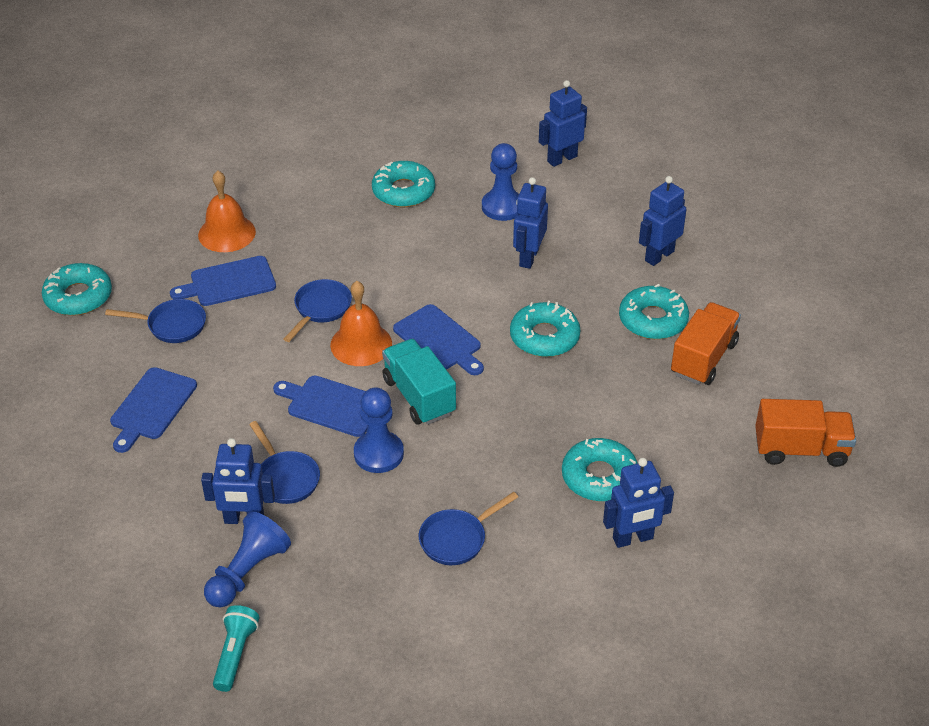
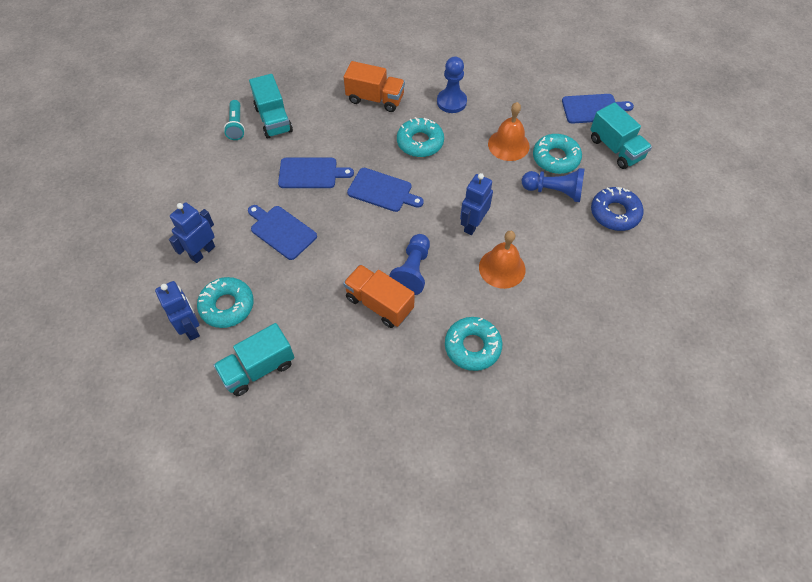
blue donut: none = 0 -> [591,187,644,231] = 1
blue pan: [105,299,206,343] [249,421,320,504] [284,279,352,342] [419,492,518,565] = 4 -> none = 0
blue robot: [201,438,275,524] [513,177,548,269] [539,80,587,167] [603,458,674,548] [639,176,686,266] = 5 -> [155,281,200,340] [169,202,215,263] [460,173,493,235] = 3
turquoise donut: [42,263,112,316] [372,161,435,207] [510,301,581,357] [562,438,637,501] [619,284,689,339] = 5 -> [197,277,254,328] [397,117,444,157] [445,317,502,371] [533,134,582,174] = 4
turquoise truck: [382,339,456,425] = 1 -> [213,323,294,396] [249,74,293,139] [590,102,652,169] = 3

